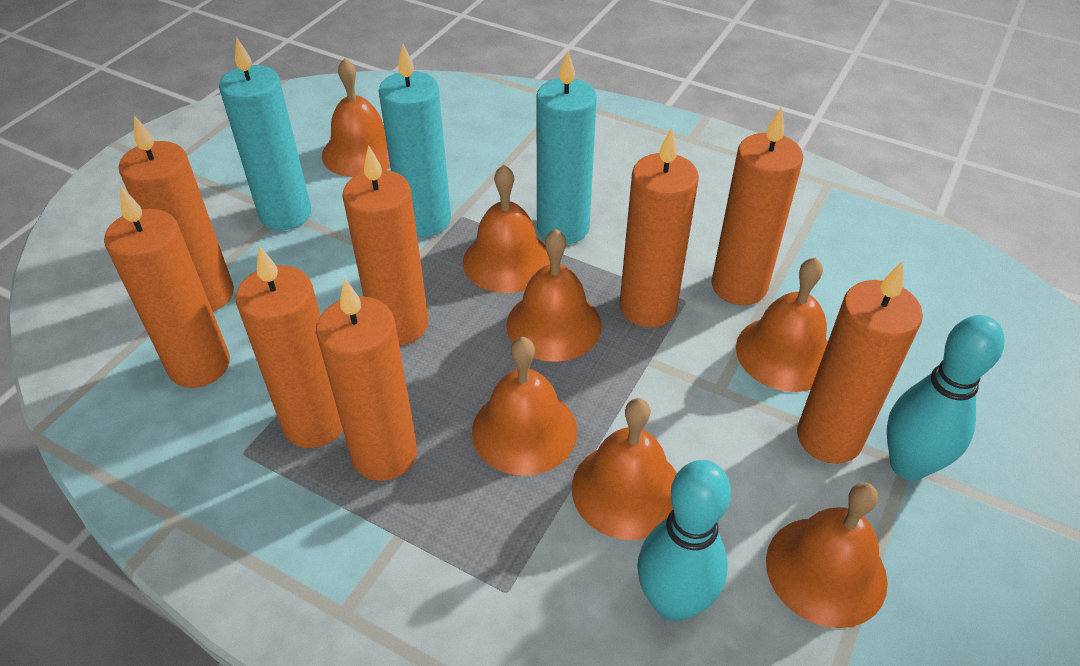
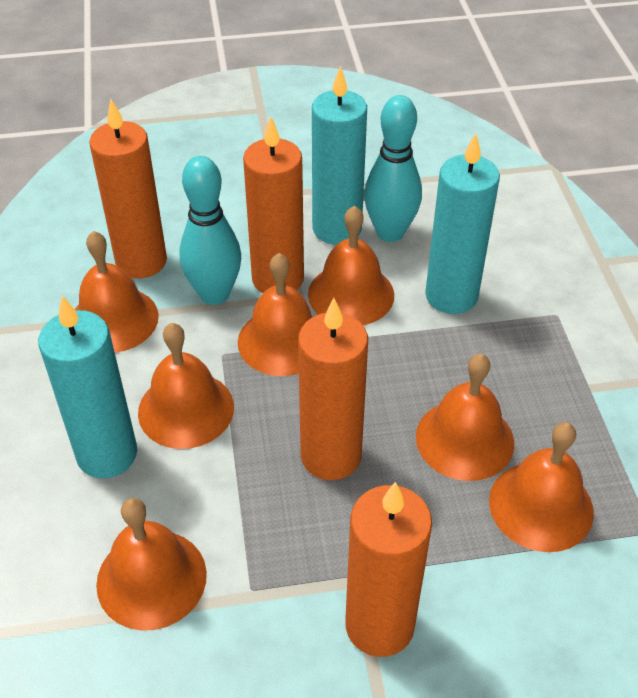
orange candle: [104,186,230,388] [119,115,234,312] [236,246,343,448] [316,279,417,481] [342,145,428,345] [620,128,699,327] [712,107,803,305] [797,261,923,464] = 8 -> [89,99,167,278] [243,117,304,293] [298,298,368,480] [345,482,432,657] = 4

